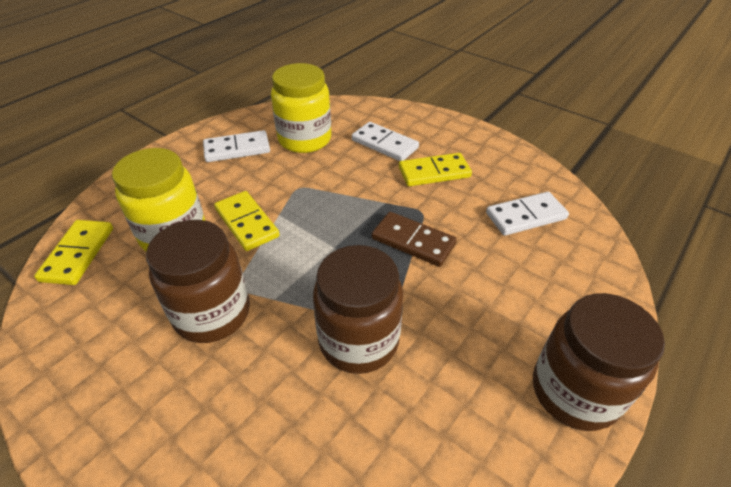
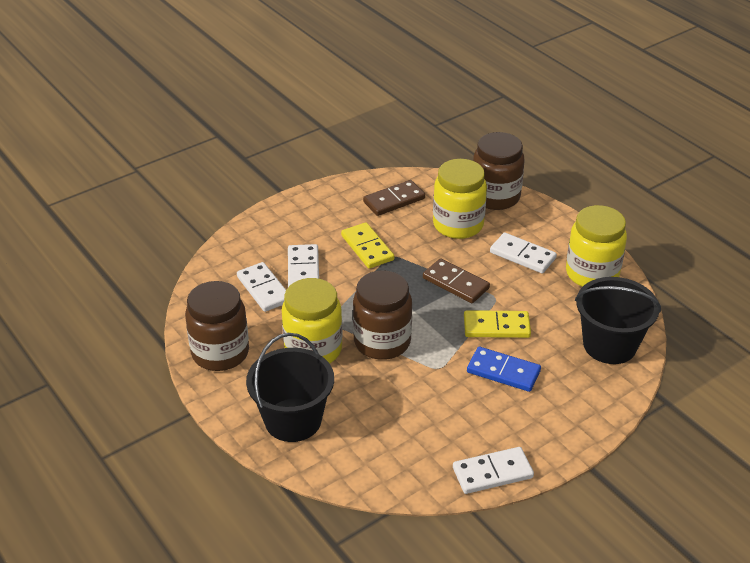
black bucket: none = 0 -> [246,333,334,442] [575,277,661,364] = 2
blue domino: none = 0 -> [467,347,541,392] = 1
brown domino: [372,212,457,267] = 1 -> [363,180,425,216] [423,258,490,303] = 2
white domino: [203,130,270,162] [352,122,419,161] [486,192,569,236] = 3 -> [237,262,286,312] [288,244,319,287] [453,447,534,494] [490,233,557,273] = 4
yellow domino: [34,220,113,285] [214,191,280,251] [399,153,472,186] = 3 -> [341,222,394,269] [464,310,531,338] = 2
yellow jar: [112,148,205,251] [271,63,331,153] = 2 -> [282,278,343,364] [433,159,487,239] [566,205,627,287] = 3

